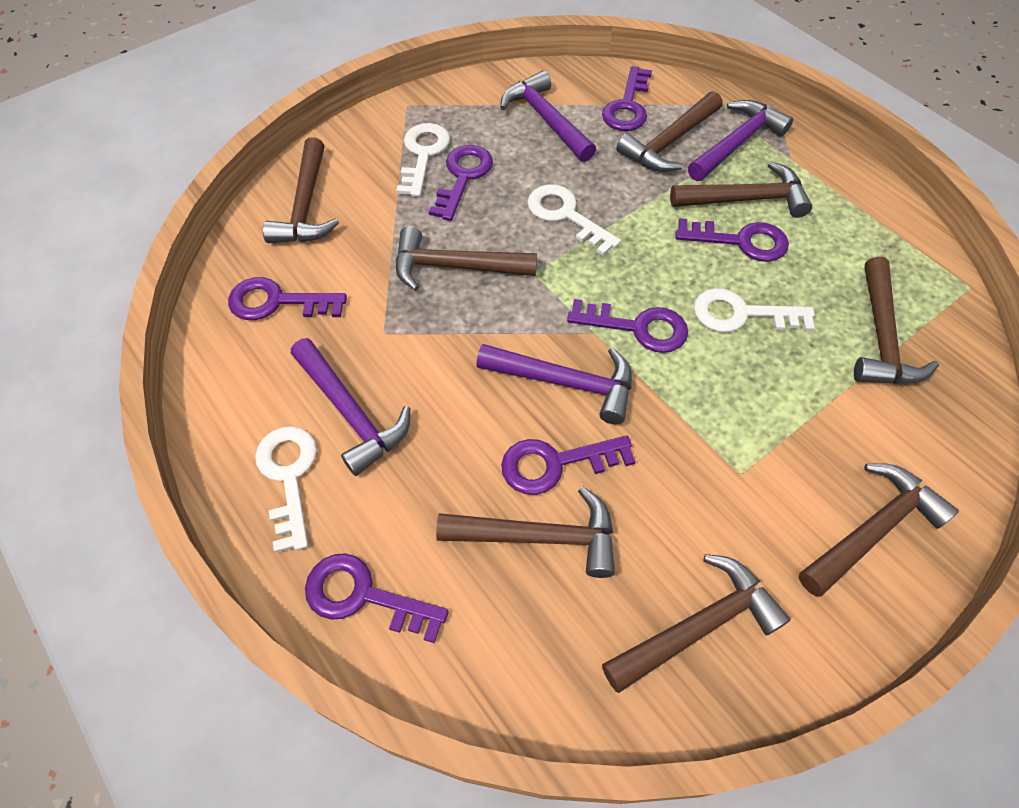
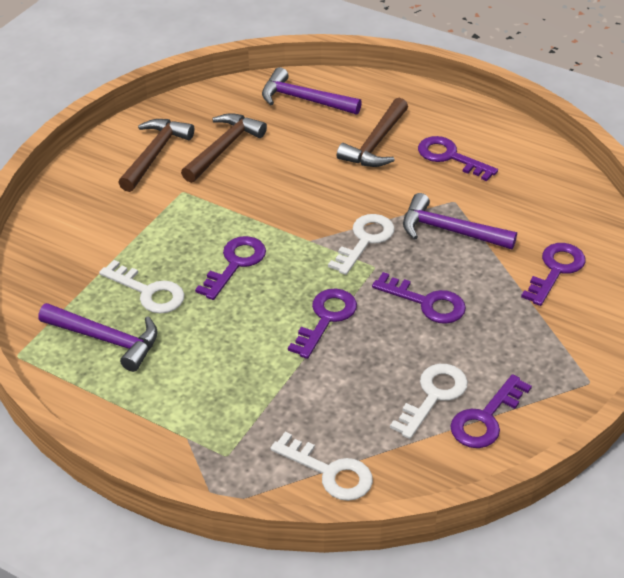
brown hammer: [263,137,339,243] [396,226,537,291] [436,486,615,578] [602,554,790,693] [616,91,722,172] [670,162,812,218] [799,463,959,597] [854,257,939,384] = 8 -> [118,119,194,192] [181,113,267,183] [337,98,408,167] = 3
purple hammer: [291,338,410,476] [476,344,632,425] [500,70,596,162] [688,100,793,181] = 4 -> [38,303,158,372] [262,67,362,115] [403,193,517,249] = 3
purple key: [228,277,347,320] [305,553,449,643] [429,145,493,221] [501,435,635,495] [567,299,688,353] [602,66,652,131] [676,218,789,262] = 7 -> [195,236,266,300] [288,289,357,359] [372,272,466,324] [418,136,498,181] [450,374,532,448] [521,243,585,306] = 6

